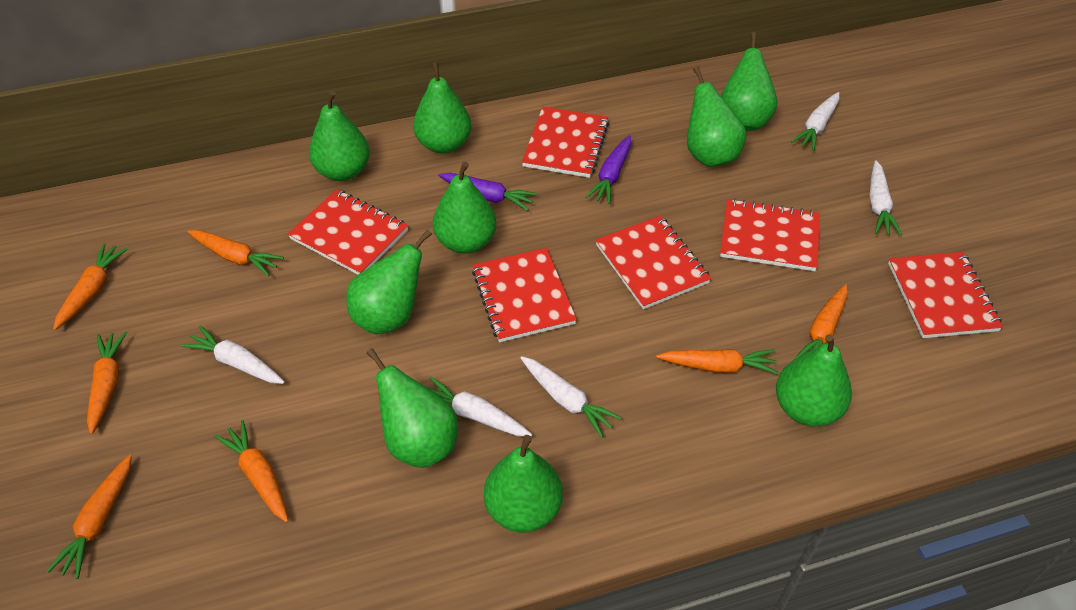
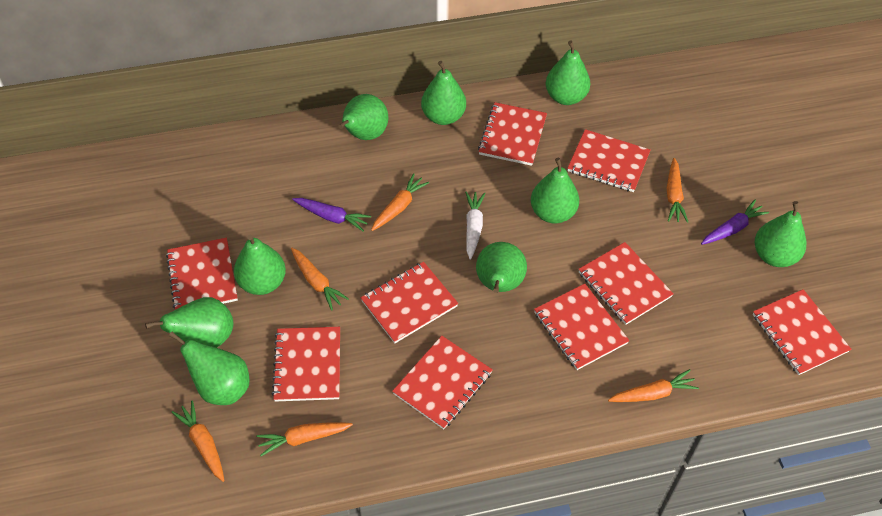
orange carrot: [47,455,132,579] [53,243,128,330] [87,331,127,434] [188,230,284,276] [215,420,289,523] [656,349,778,374] [794,284,848,360] = 7 -> [171,400,224,482] [256,422,353,456] [291,248,349,311] [371,173,429,231] [608,369,699,402] [667,158,688,223] = 6
red notebook: [288,190,408,275] [472,248,577,342] [522,107,609,178] [596,215,711,309] [720,199,820,271] [888,252,1003,338] = 6 -> [166,238,238,310] [272,327,340,401] [361,262,458,343] [392,336,493,429] [478,102,547,166] [534,284,630,370] [568,129,651,192] [579,242,674,325] [753,289,851,375] = 9
white carrot: [181,326,285,384] [428,376,532,437] [520,356,621,438] [791,92,839,151] [870,161,902,236] = 5 -> [465,191,486,260] = 1

